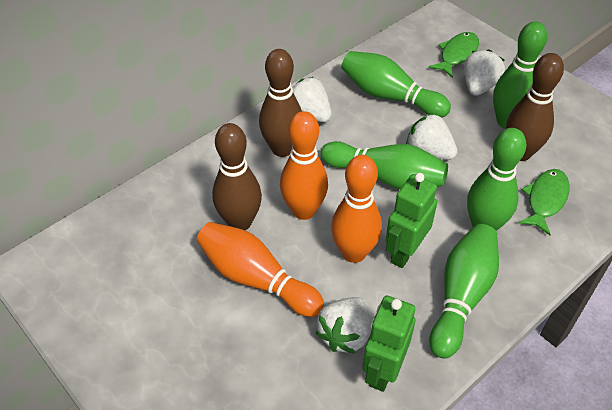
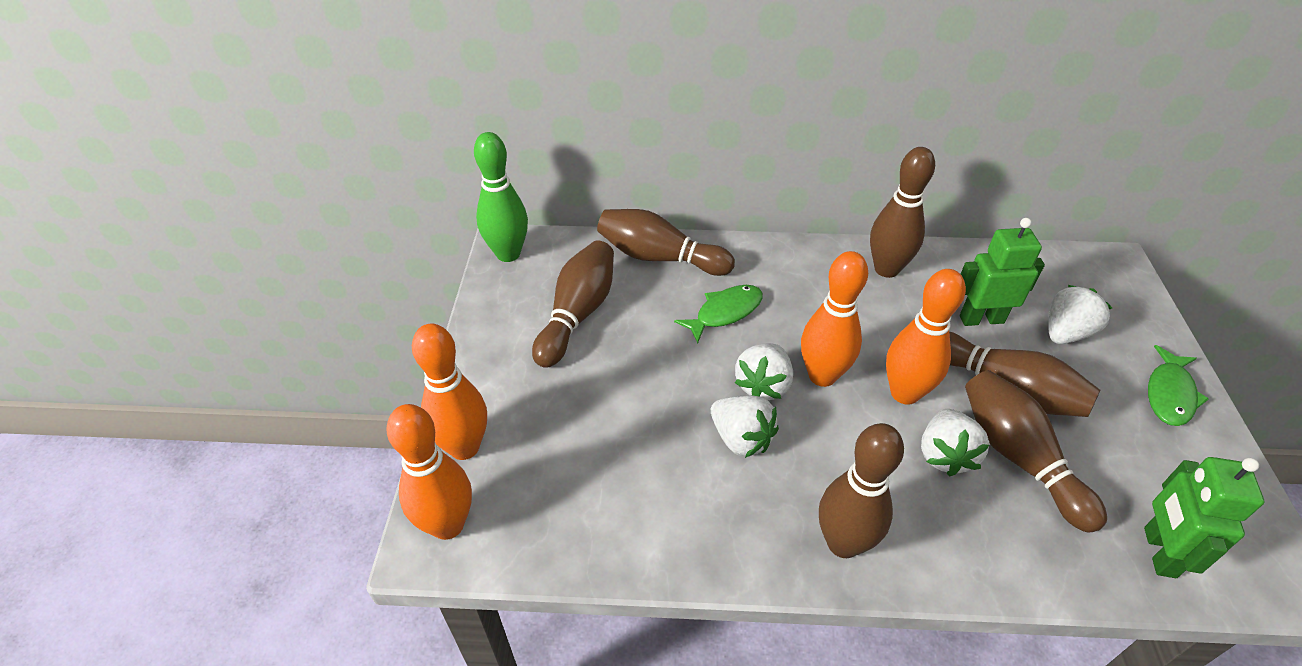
brown bowling pin: [212,123,262,230] [259,49,302,157] [506,53,564,161] = 3 -> [532,240,614,368] [597,209,735,276] [819,423,904,558] [870,147,935,278] [949,331,1100,417] [965,370,1107,533] = 6
green bowling pin: [321,141,448,189] [341,51,451,118] [429,224,499,359] [467,128,526,231] [493,21,547,129] = 5 -> [474,132,528,262] = 1
orange bowling pin: [197,222,324,317] [280,111,328,220] [331,155,382,263] = 3 -> [386,404,472,540] [412,324,487,460] [801,251,868,387] [886,269,966,405] = 4

